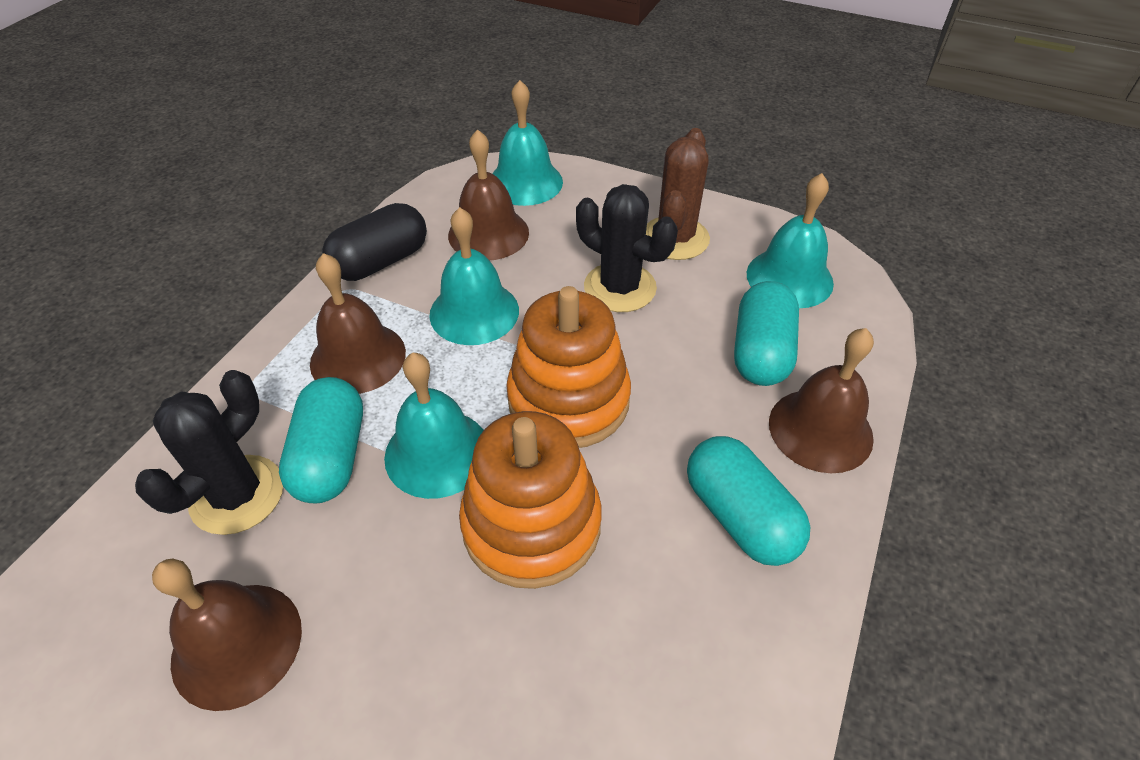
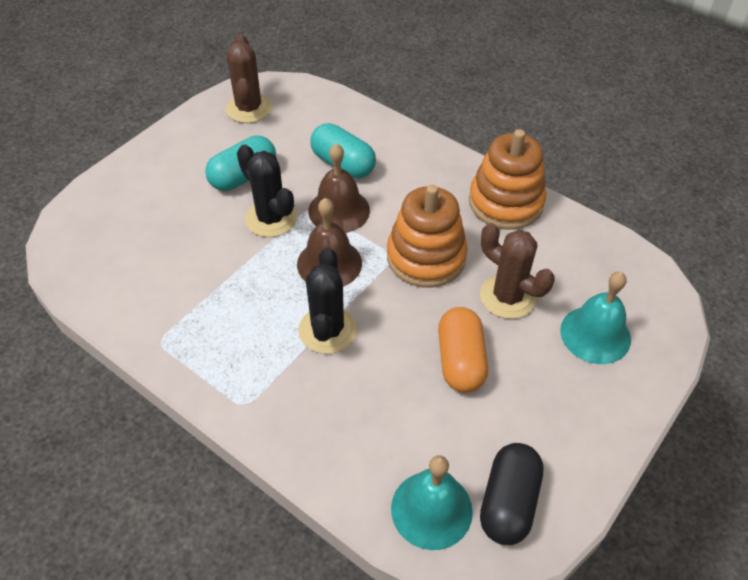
brown bell: [152,558,302,711] [310,253,406,394] [448,129,529,260] [769,328,874,473] = 4 -> [297,198,362,287] [308,144,370,233] = 2
brown cactus: [646,128,710,260] = 1 -> [226,34,272,123] [480,223,555,319] = 2
orange capsule: none = 0 -> [438,307,488,393] = 1
turquoise bell: [384,353,484,499] [429,207,519,345] [492,80,563,206] [747,173,834,308] = 4 -> [391,455,473,550] [560,272,631,364] = 2
turquoise capsule: [279,377,363,504] [687,436,810,566] [734,281,799,386] = 3 -> [205,136,276,191] [311,123,376,178] = 2

